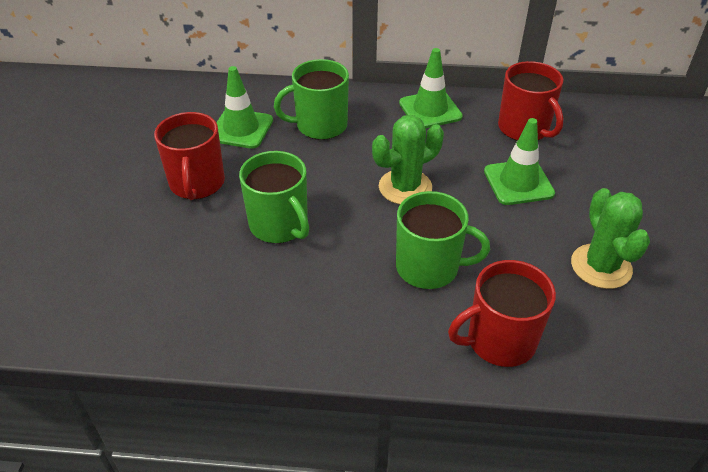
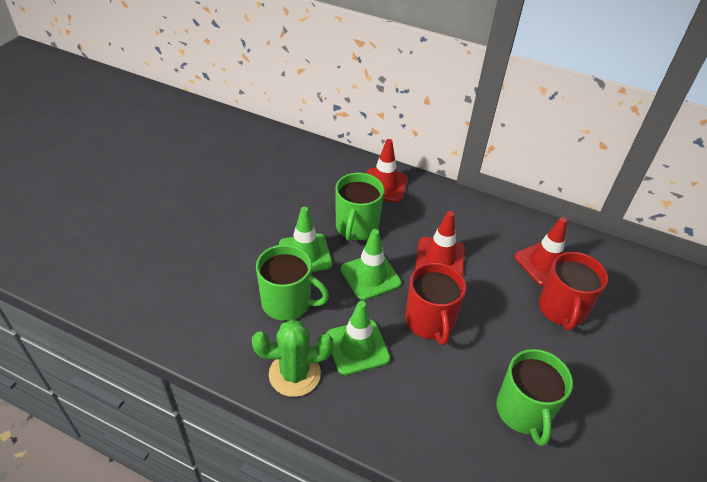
green cactus: [372,115,444,204] [571,188,650,289] = 2 -> [252,319,334,397] = 1
red mug: [154,112,225,200] [448,260,556,367] [498,61,564,140] = 3 -> [405,263,466,345] [539,252,608,331] = 2
red traffic cone: none = 0 -> [366,139,408,203] [415,211,465,276] [514,217,567,286] = 3

